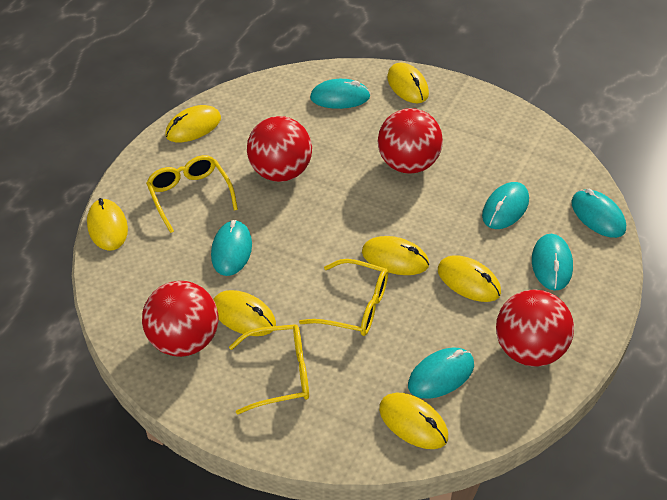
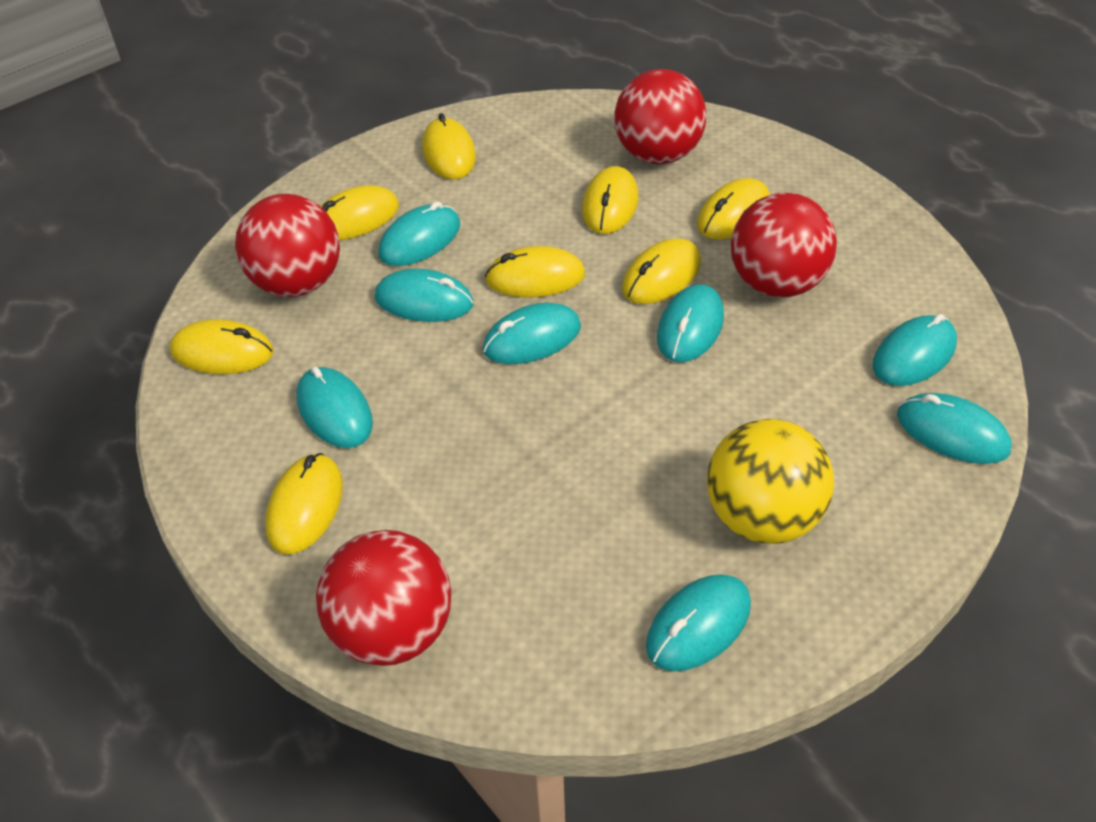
turquoise mouse: [211,220,252,276] [310,79,370,109] [408,348,474,399] [482,182,529,229] [532,234,573,291] [571,188,626,238] = 6 -> [296,366,373,448] [375,269,473,322] [378,201,460,266] [483,303,581,364] [646,574,751,671] [657,284,724,362] [873,314,957,386] [897,393,1012,464] = 8
yellow ball: none = 0 -> [707,419,834,544] = 1
yellow glasses: [146,155,238,233] [229,324,309,415] [299,259,388,336] = 3 -> none = 0
yellow mouse: [87,198,128,251] [165,105,221,142] [213,290,276,336] [362,236,429,275] [379,393,448,449] [387,63,429,103] [438,255,501,302] = 7 -> [170,319,273,374] [265,453,343,554] [320,185,399,240] [422,113,476,179] [485,246,585,297] [582,166,639,234] [622,238,701,304] [697,178,770,239] = 8

